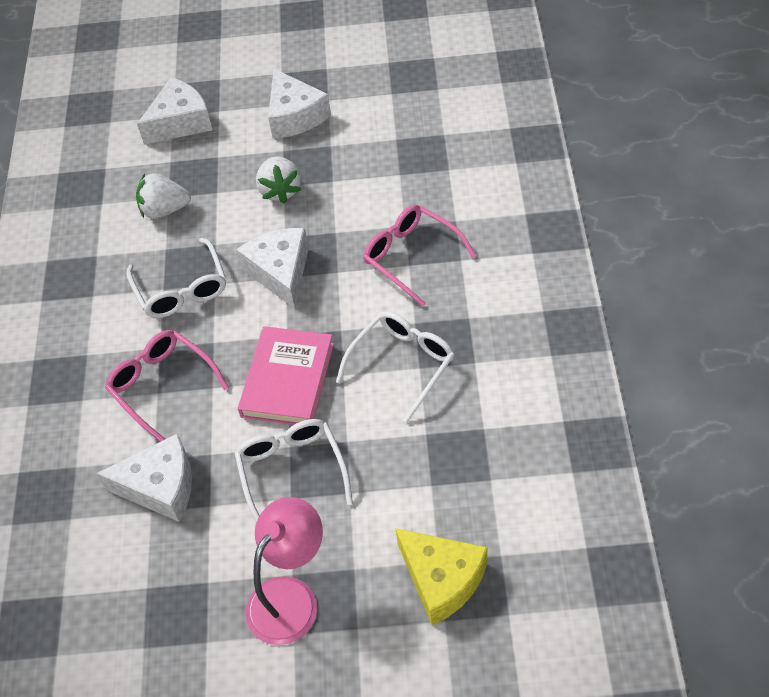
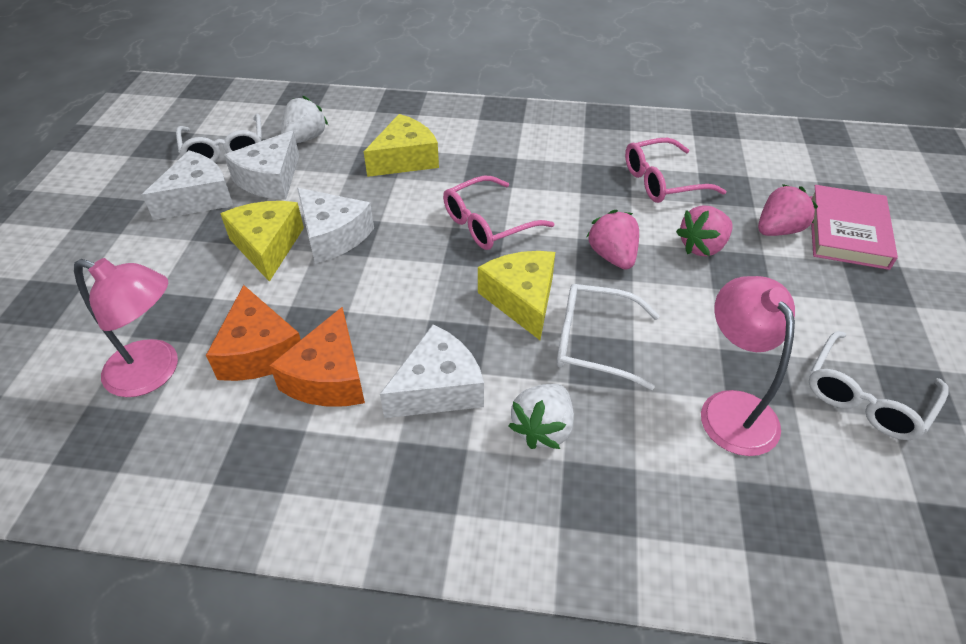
orange cheese: none = 0 -> [206,285,301,381] [269,307,365,407] = 2
pink lamp: [246,497,323,645] = 1 -> [74,258,178,397] [701,276,795,456] = 2
pink strawberry: none = 0 -> [587,210,639,270] [676,205,733,257] [758,184,818,236] = 3
yellow cheese: [395,528,487,625] = 1 -> [220,201,304,282] [364,114,439,177] [478,251,555,340] = 3

